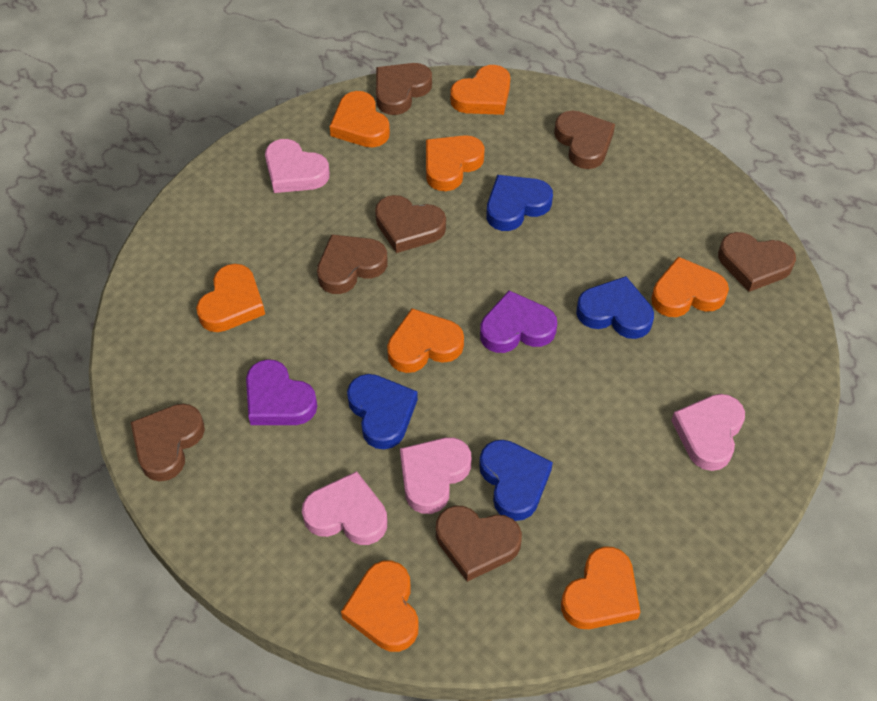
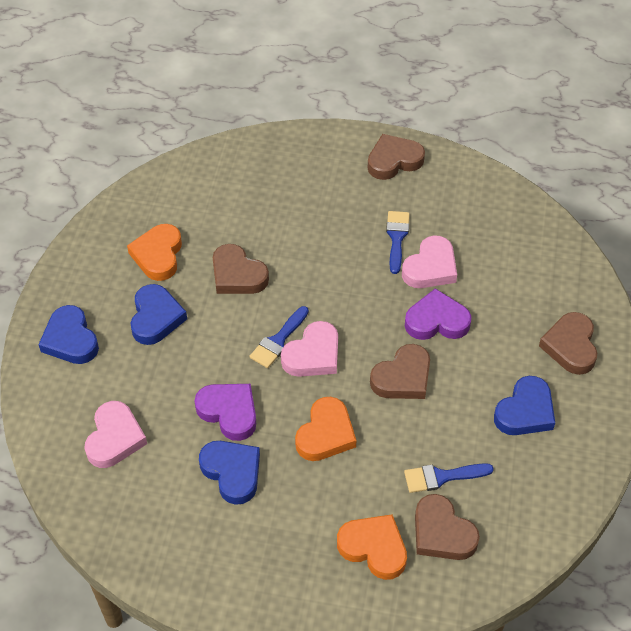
blue brush: none = 0 -> [249,306,309,368] [386,211,410,274] [404,463,494,493] = 3
brown heart: [131,404,205,481] [317,234,388,294] [375,195,446,253] [376,63,432,115] [436,506,522,582] [554,110,615,169] [718,232,796,292] = 7 -> [213,244,269,294] [368,134,425,180] [370,344,430,399] [415,494,480,560] [539,312,597,375] = 5
orange heart: [196,264,265,332] [329,91,390,148] [341,560,419,652] [387,308,464,373] [426,135,485,191] [450,65,510,115] [561,546,640,629] [651,257,729,317] = 8 -> [127,224,182,281] [295,397,357,461] [337,514,407,580] = 3
pink heart: [265,139,330,193] [302,471,387,545] [400,437,472,514] [671,394,745,471] = 4 -> [84,401,147,468] [281,321,338,377] [402,236,457,288] = 3

